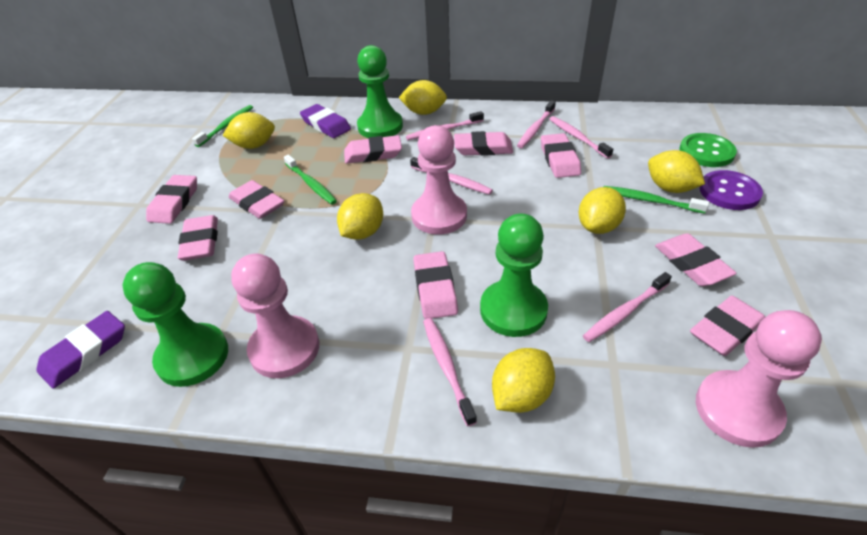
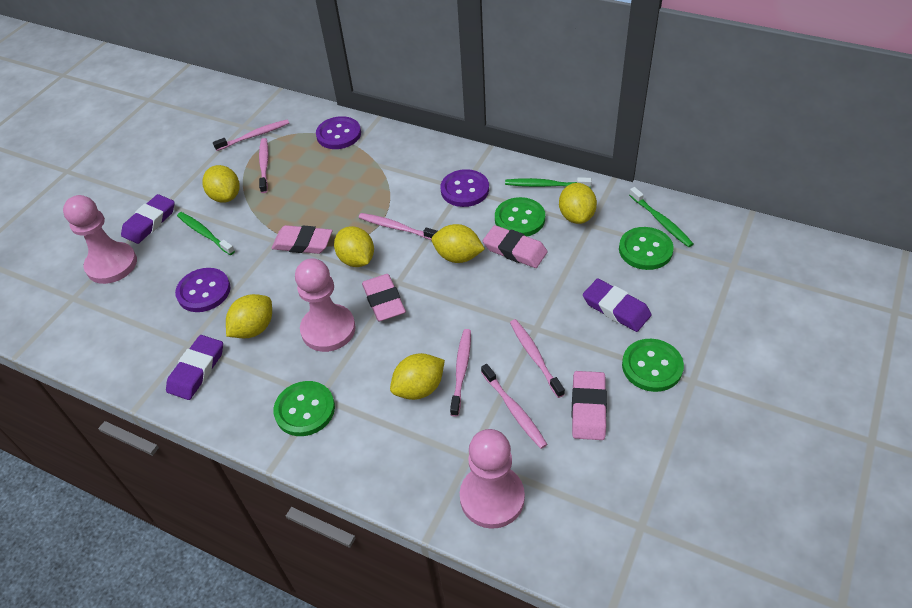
green button: [679,133,737,167] = 1 -> [273,381,335,436] [495,197,545,236] [619,227,674,270] [622,339,684,392] = 4
green pawn: [122,262,228,387] [357,45,403,138] [480,214,548,337] = 3 -> none = 0
pink eraser: [146,175,197,224] [178,215,218,261] [229,180,284,219] [344,135,402,164] [413,251,458,319] [454,131,513,156] [541,133,581,178] [655,233,737,286] [690,296,765,356] = 9 -> [271,225,332,254] [362,274,406,321] [483,225,548,268] [572,371,607,440] = 4
purple button: [699,170,763,210] = 1 -> [175,268,231,312] [316,116,361,149] [441,169,489,207] = 3
purple eraser: [36,311,125,389] [300,104,351,138] = 2 -> [121,194,175,244] [166,335,223,400] [583,278,652,332] = 3

